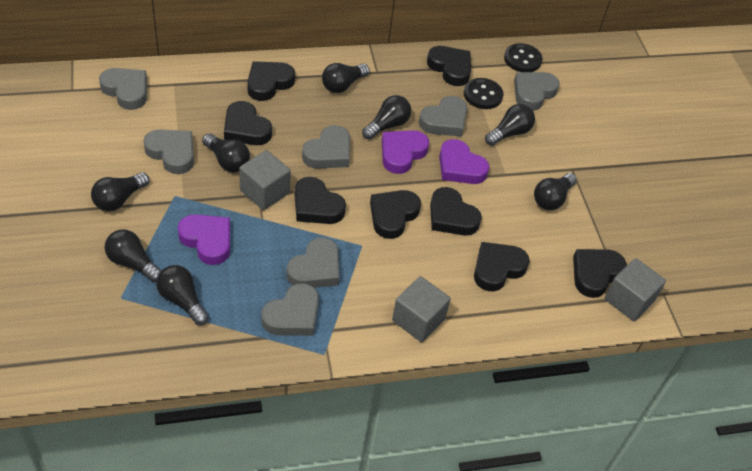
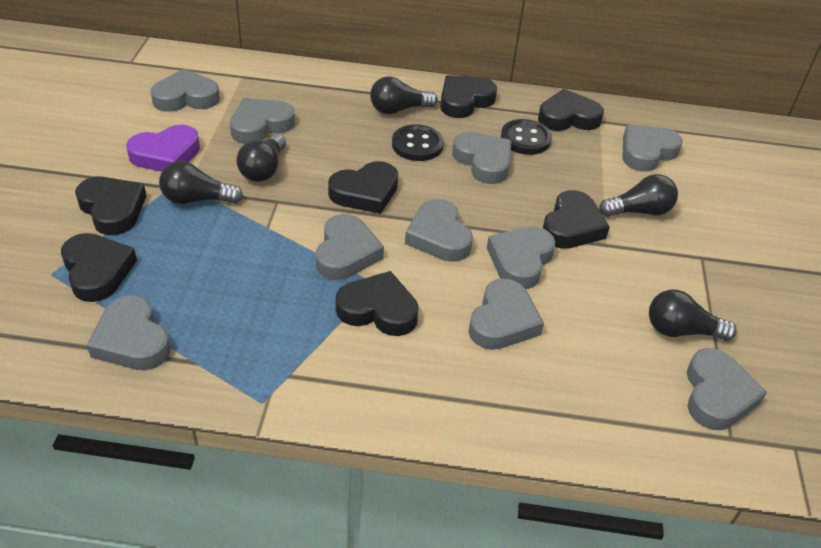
black heart: [224,101,272,145] [247,61,295,101] [295,177,346,224] [370,190,421,239] [427,46,471,86] [430,187,482,236] [474,242,530,291] [573,249,626,298] = 8 -> [61,233,137,302] [75,177,146,235] [328,161,398,214] [336,271,419,336] [440,75,497,118] [538,89,604,131] [543,190,610,249] = 7
black light bulb: [91,172,149,211] [105,229,162,283] [156,265,209,325] [202,133,250,172] [322,63,370,93] [362,95,411,140] [485,104,535,146] [534,173,577,210] = 8 -> [159,161,243,204] [236,134,286,182] [370,76,438,114] [599,174,678,217] [649,290,737,341] = 5
grey cube: [239,150,291,210] [392,276,451,342] [604,258,666,321] = 3 -> none = 0
grey heart: [99,68,147,110] [143,129,194,174] [261,283,319,336] [286,237,339,288] [302,125,350,169] [419,96,467,137] [514,72,559,111] = 7 -> [87,295,171,370] [150,69,220,112] [230,98,295,144] [316,214,384,280] [405,199,473,262] [452,132,512,184] [468,279,544,350] [487,226,556,289] [622,125,683,172] [687,348,767,430] = 10
purple heart: [178,214,230,265] [382,130,429,174] [439,139,490,184] = 3 -> [126,125,200,172] = 1

